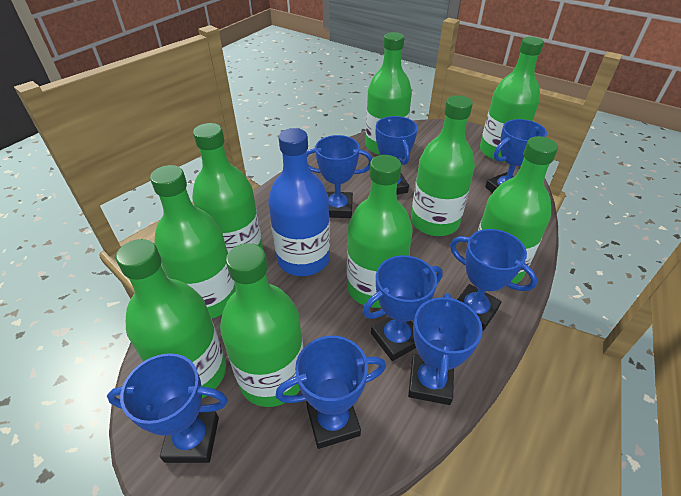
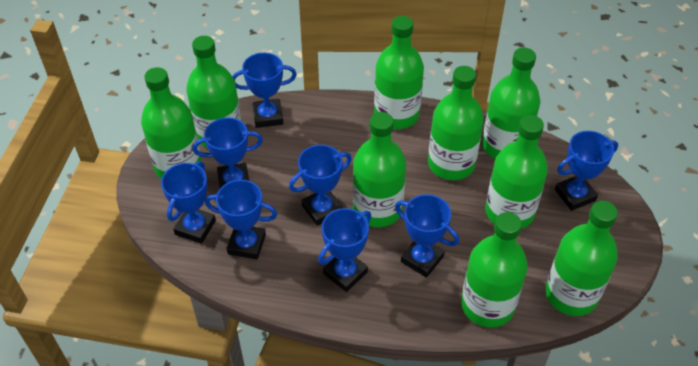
blue bottle: [268,128,330,276] = 1 -> none = 0

